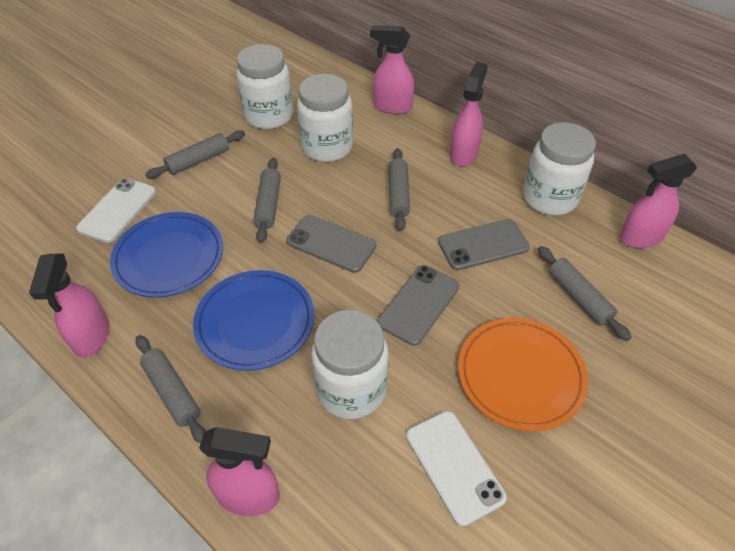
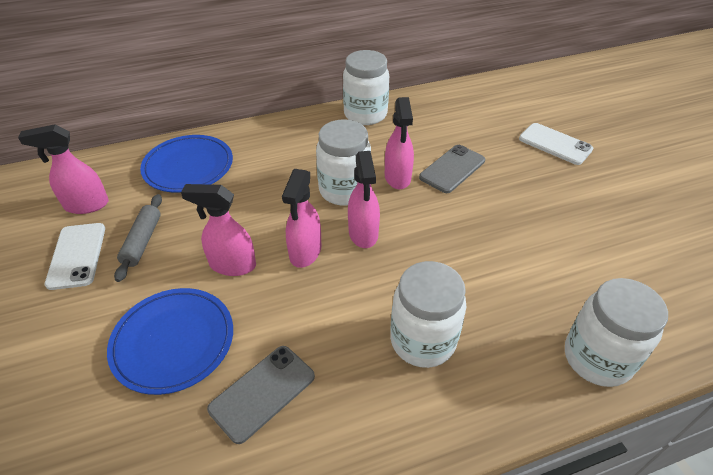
grey phone: [286,215,376,273] [377,265,460,346] [438,219,530,270] = 3 -> [207,346,315,444] [419,145,485,193] = 2
grey rolling pin: [136,335,206,443] [145,130,245,179] [254,158,281,243] [389,148,410,231] [538,246,631,341] = 5 -> [114,194,162,282] = 1
orange plate: [458,318,588,431] = 1 -> none = 0

